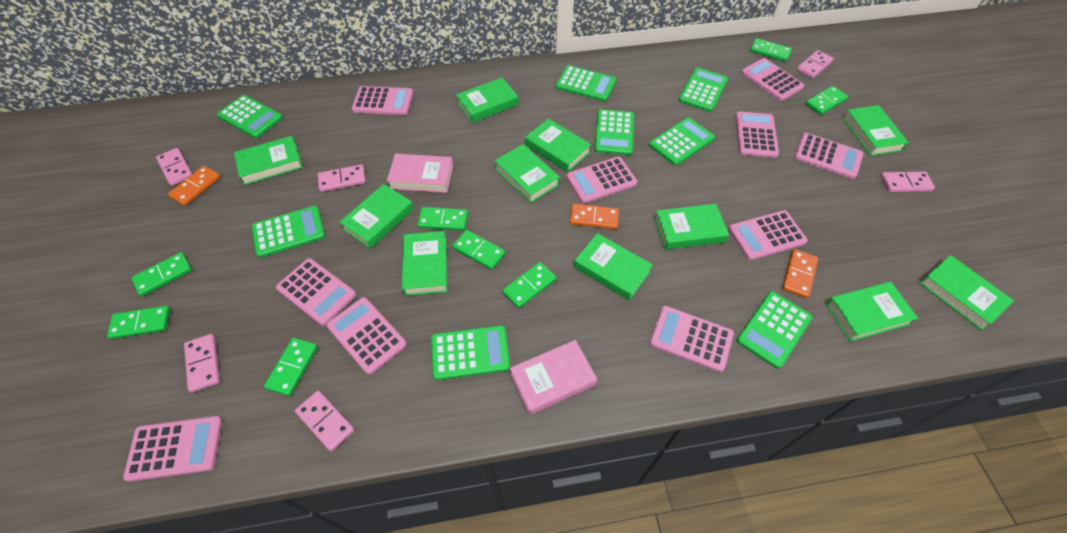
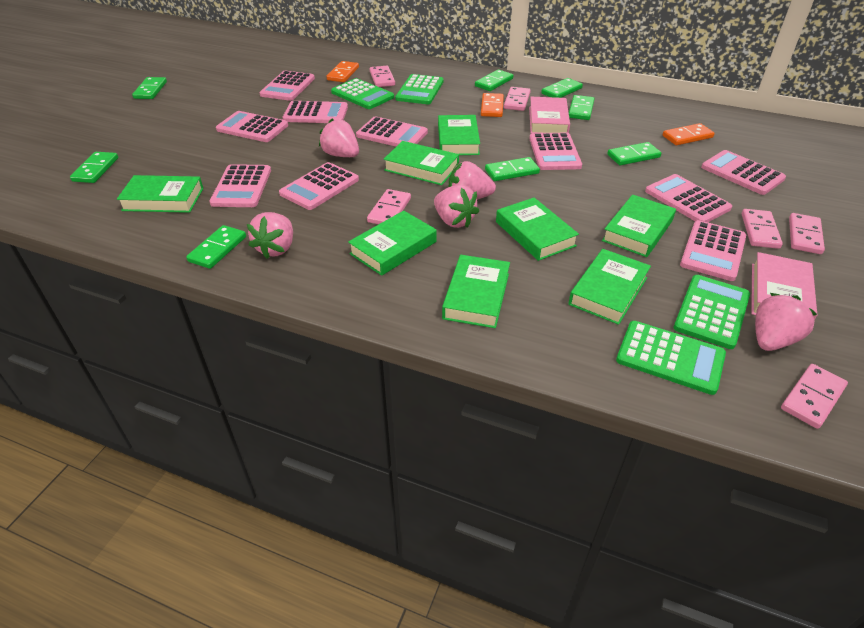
green book: [234,136,303,185] [339,184,414,249] [402,231,447,296] [456,77,518,123] [495,144,560,203] [525,118,591,172] [574,233,653,300] [654,204,729,250] [826,282,918,341] [843,105,909,156] [919,255,1014,330] = 11 -> [117,175,203,213] [348,211,437,276] [384,141,459,185] [438,115,480,155] [442,255,510,328] [496,197,579,261] [568,249,651,325] [602,195,676,257] = 8
green calculator: [217,95,283,138] [252,206,325,258] [431,325,510,380] [556,65,616,101] [594,109,634,155] [649,117,715,166] [678,68,728,112] [736,291,812,369] = 8 -> [331,78,394,109] [395,74,443,104] [616,321,726,395] [673,275,750,349] = 4
pink strawberry: none = 0 -> [247,212,293,259] [319,118,359,157] [434,185,479,228] [449,161,496,200] [755,293,817,351] = 5

